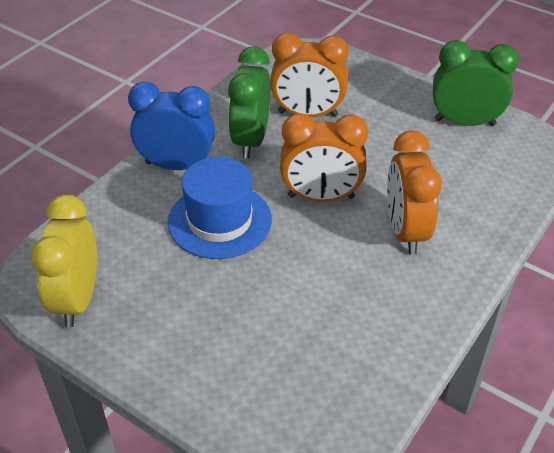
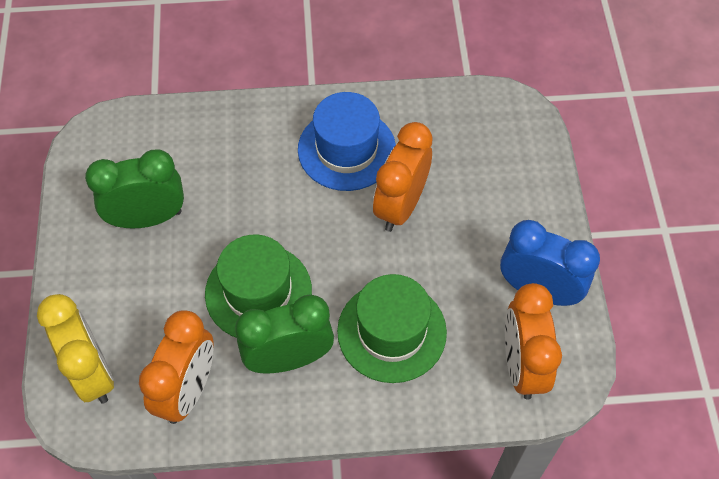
green hat: none = 0 -> [205,235,312,338] [337,274,447,383] = 2

